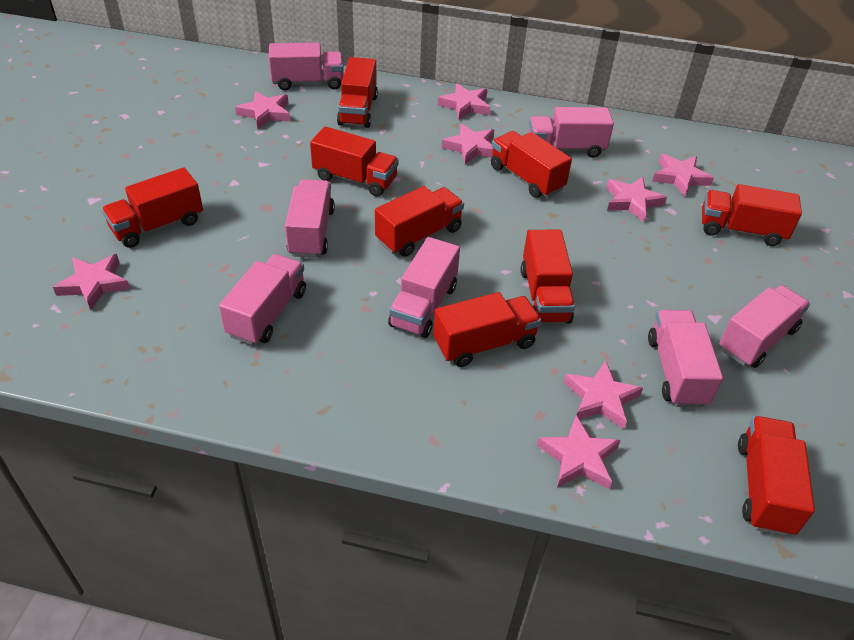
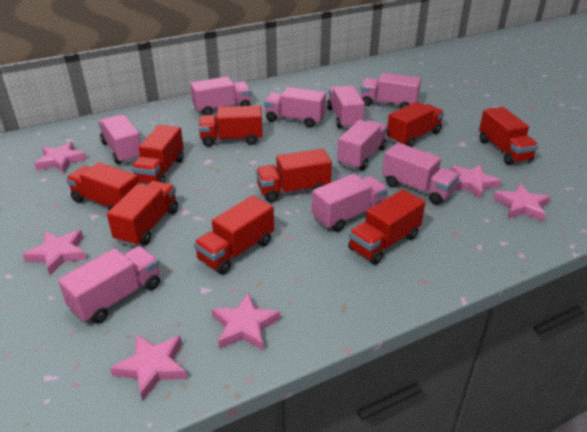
pink star: [53,254,130,310] [235,91,290,129] [438,83,490,120] [442,124,494,164] [537,415,621,489] [564,360,643,429] [606,177,667,222] [652,154,714,197] = 8 -> [22,230,87,276] [34,141,87,173] [110,334,187,401] [212,292,280,350] [451,165,501,199] [493,183,550,222] = 6
pink truck: [219,254,306,345] [269,43,344,90] [285,179,335,258] [388,237,460,338] [529,107,614,158] [648,310,723,407] [719,285,810,368] = 7 -> [58,246,160,324] [98,115,141,164] [190,77,251,115] [264,87,326,128] [312,174,388,232] [327,86,365,129] [337,120,388,170] [361,73,421,109] [382,143,459,205] = 9

